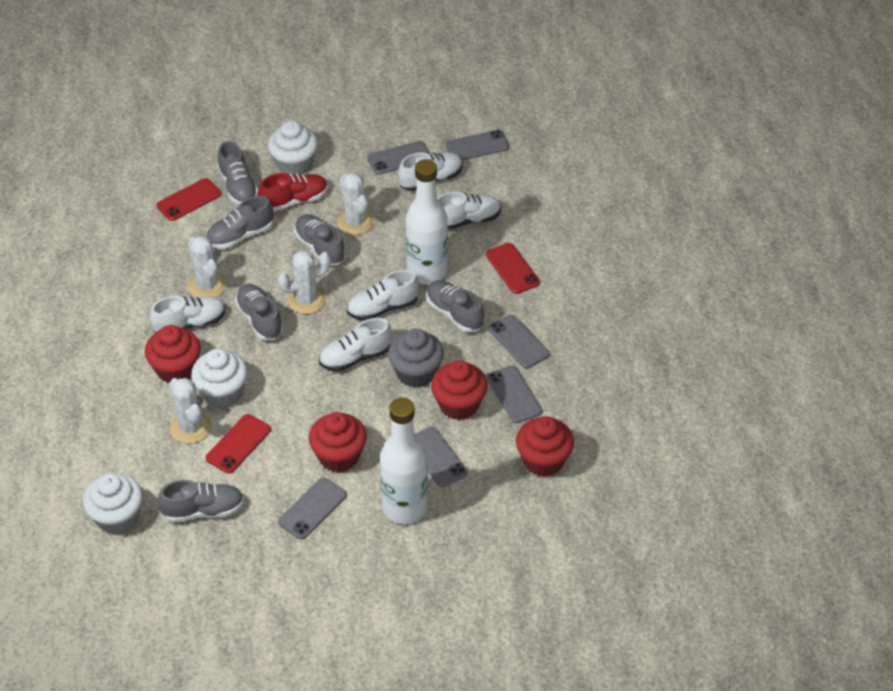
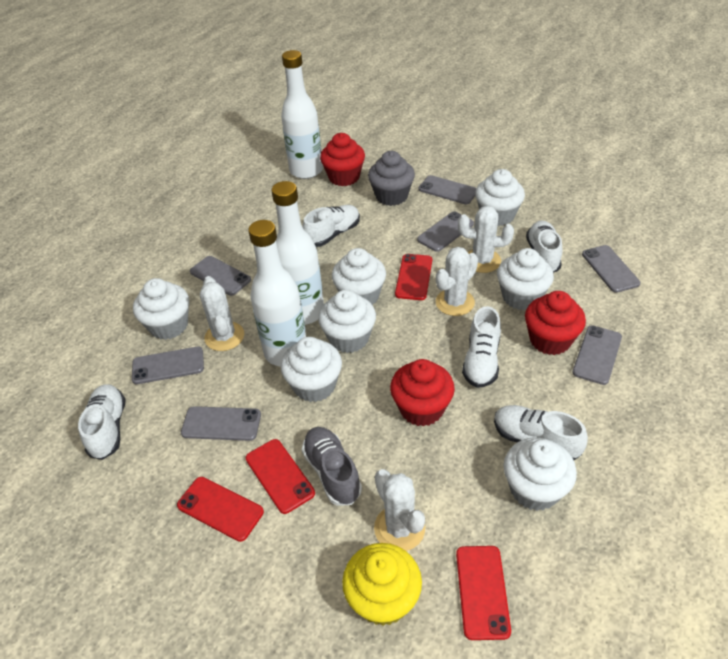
grey phone: [278,478,347,539] [367,141,430,175] [414,427,468,487] [446,130,509,160] [487,365,542,423] [489,314,550,368] = 6 -> [132,346,204,384] [181,406,261,441] [190,256,251,296] [417,211,474,252] [419,175,477,204] [572,325,622,385] [582,245,641,293] = 7
grey shoe: [158,480,244,522] [206,196,273,249] [217,141,258,205] [235,284,283,340] [294,214,346,266] [426,280,484,332] = 6 -> [302,427,362,506] = 1
red cupcake: [145,325,201,383] [309,412,367,473] [431,360,488,420] [516,416,574,477] = 4 -> [320,133,365,186] [390,359,455,427] [525,291,586,355] = 3
red phone: [157,178,221,221] [206,414,271,473] [486,243,540,294] = 3 -> [177,477,264,542] [246,439,315,514] [395,254,432,300] [456,546,511,640] = 4
red shoe: [258,173,328,212] = 1 -> none = 0
white bottle: [380,397,428,524] [405,159,448,284] = 2 -> [248,220,306,367] [272,181,324,325] [281,50,323,179] = 3
white cupcake: [83,473,143,534] [191,348,248,408] [268,121,318,175] = 3 -> [133,278,189,340] [280,337,342,402] [318,290,376,353] [332,248,386,305] [475,169,525,226] [497,248,554,310] [504,438,577,511] = 7
yellow cupcake: none = 0 -> [342,543,422,626] = 1

